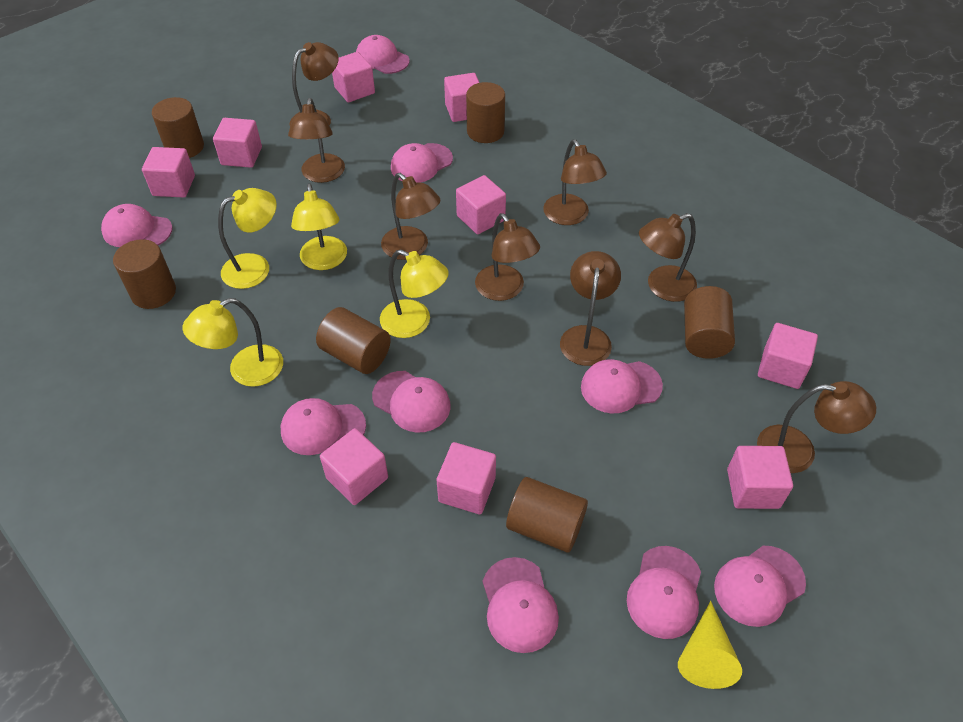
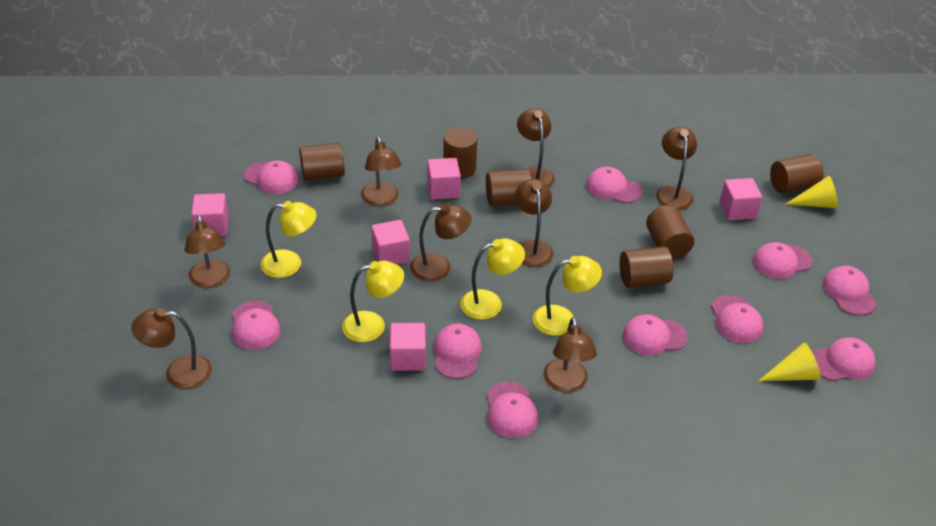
pink cap: [101,204,173,247] [281,398,366,455] [356,35,410,74] [372,371,451,433] [391,143,453,183] [483,557,559,653] [581,359,663,413] [627,546,701,639] [714,546,806,627] = 9 -> [232,300,280,350] [244,161,299,194] [433,324,482,379] [487,382,538,438] [586,167,642,204] [623,314,688,355] [711,295,763,343] [753,242,812,279] [812,337,876,381] [823,266,877,315] = 10
pink cube: [142,147,195,198] [213,118,262,168] [320,428,388,505] [332,52,375,102] [437,442,496,514] [444,73,479,122] [456,175,506,234] [727,446,793,509] [758,323,818,389] = 9 -> [191,193,229,236] [371,220,410,264] [390,323,426,371] [427,158,461,200] [720,178,762,220] = 5
yellow cone: [678,601,742,689] = 1 -> [759,342,821,381] [785,176,838,208] = 2

